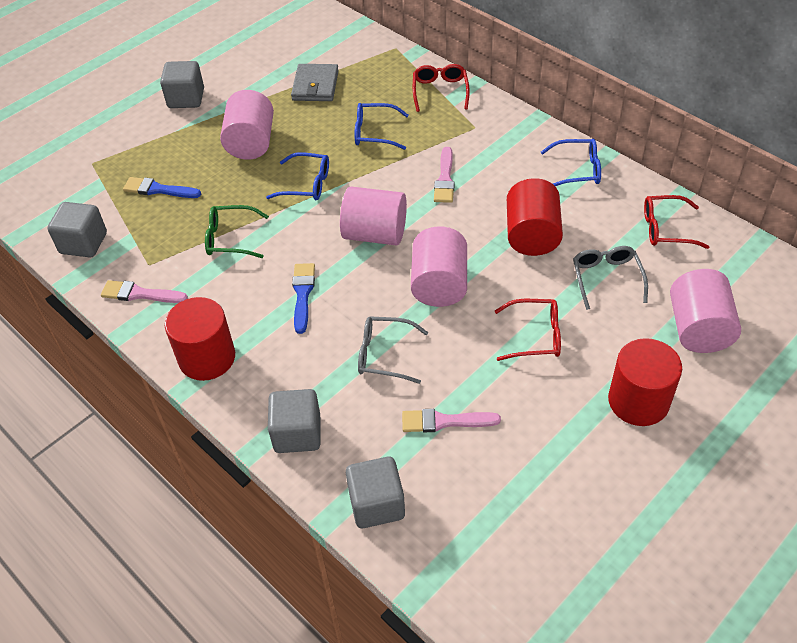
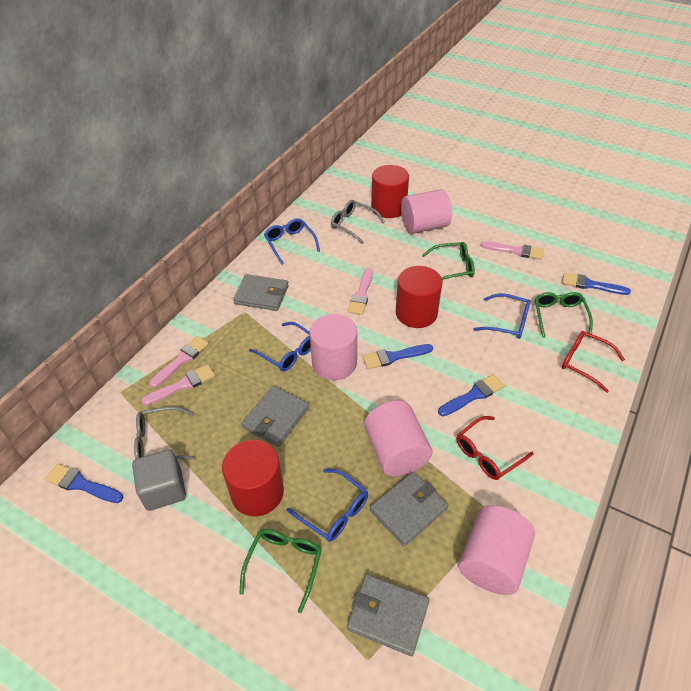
blue brush: [123,177,201,198] [292,263,315,334] = 2 -> [45,464,123,503] [362,344,433,369] [438,374,505,416] [562,273,631,295] = 4
blue glasses: [266,152,329,200] [355,103,409,150] [541,139,601,186] = 3 -> [249,322,311,371] [264,218,320,265] [286,469,368,542] [474,293,531,339] = 4
green glasses: [205,205,269,258] = 1 -> [239,529,322,613] [422,242,475,280] [535,292,593,338] = 3
grey cube: [48,202,107,257] [160,61,204,108] [268,389,321,453] [346,457,405,528] = 4 -> [132,449,186,511] = 1
grey wallet: [291,64,339,101] = 1 -> [233,274,289,311] [241,386,309,447] [347,574,429,656] [370,472,448,546] = 4
pink brush: [101,280,188,303] [402,409,501,432] [434,147,455,203] = 3 -> [141,364,215,406] [149,336,209,388] [348,268,373,315] [480,241,544,260] = 4
red glasses: [413,64,470,112] [495,299,561,361] [644,195,709,249] = 3 -> [457,416,534,480] [562,331,625,393] = 2

